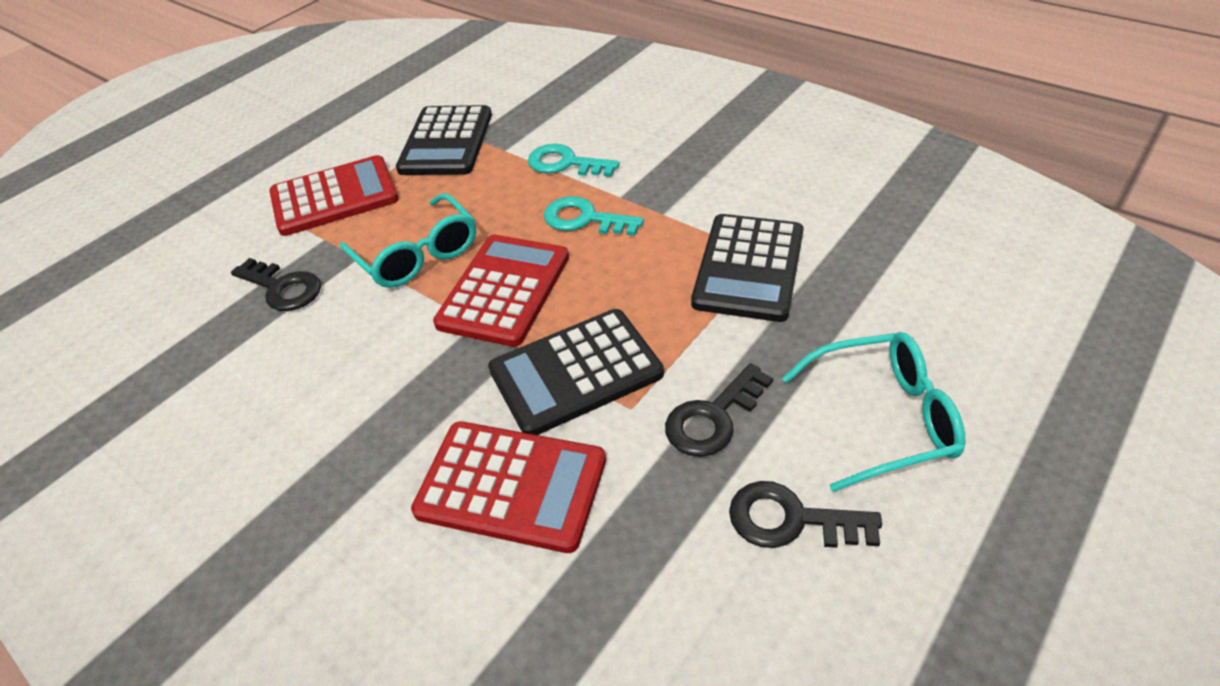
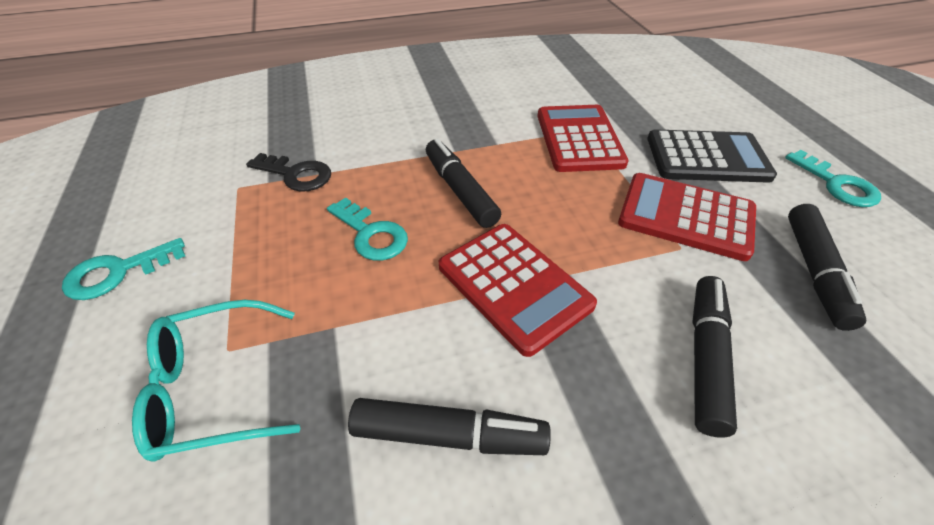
black calculator: [396,105,492,175] [488,309,664,435] [691,214,804,322] = 3 -> [647,129,777,183] = 1
black key: [231,258,321,311] [665,363,773,457] [729,481,882,548] = 3 -> [246,153,331,191] = 1
black marker: none = 0 -> [348,398,551,455] [426,138,501,228] [692,276,737,438] [788,204,866,331] = 4
turquoise glasses: [339,193,476,288] [782,332,965,492] = 2 -> [132,300,301,462] = 1
turquoise key: [528,144,620,177] [544,196,644,236] = 2 -> [62,238,185,300] [327,197,408,260] [785,150,881,207] = 3

